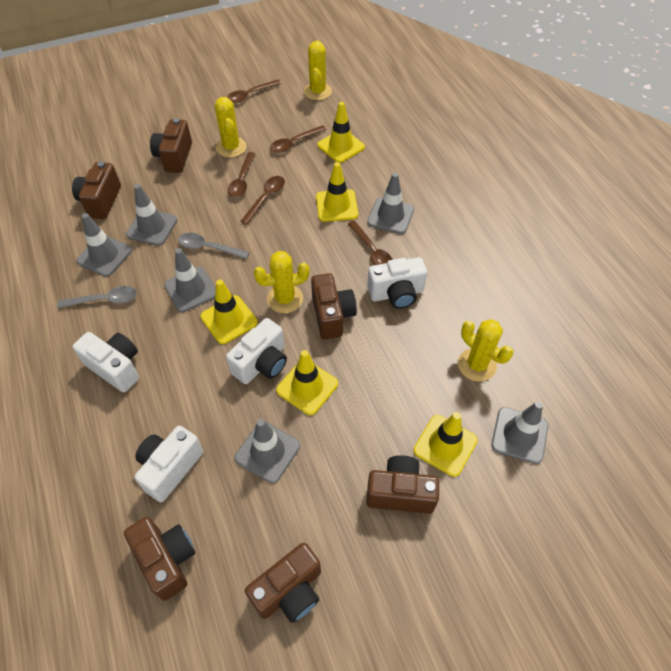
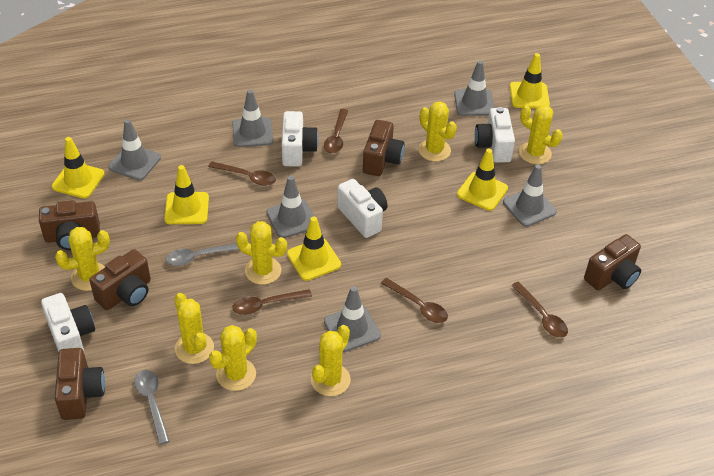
brown camera: [72,161,121,219] [124,517,195,601] [150,118,192,173] [245,543,321,623] [311,273,357,340] [366,455,439,514] = 6 -> [39,200,100,250] [55,348,105,420] [89,249,151,310] [363,120,404,176] [584,234,641,291] = 5
yellow cactus: [215,97,247,158] [254,251,309,313] [304,40,332,100] [458,319,513,382] = 4 -> [55,227,110,291] [174,293,214,364] [209,325,257,391] [236,221,287,285] [311,325,351,396] [418,101,457,161] [519,105,563,164] = 7

